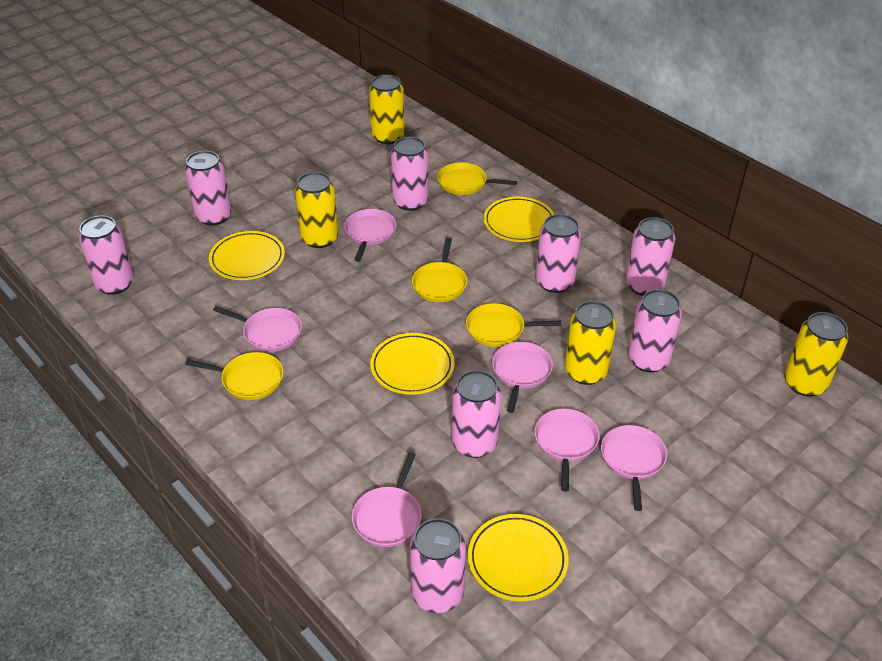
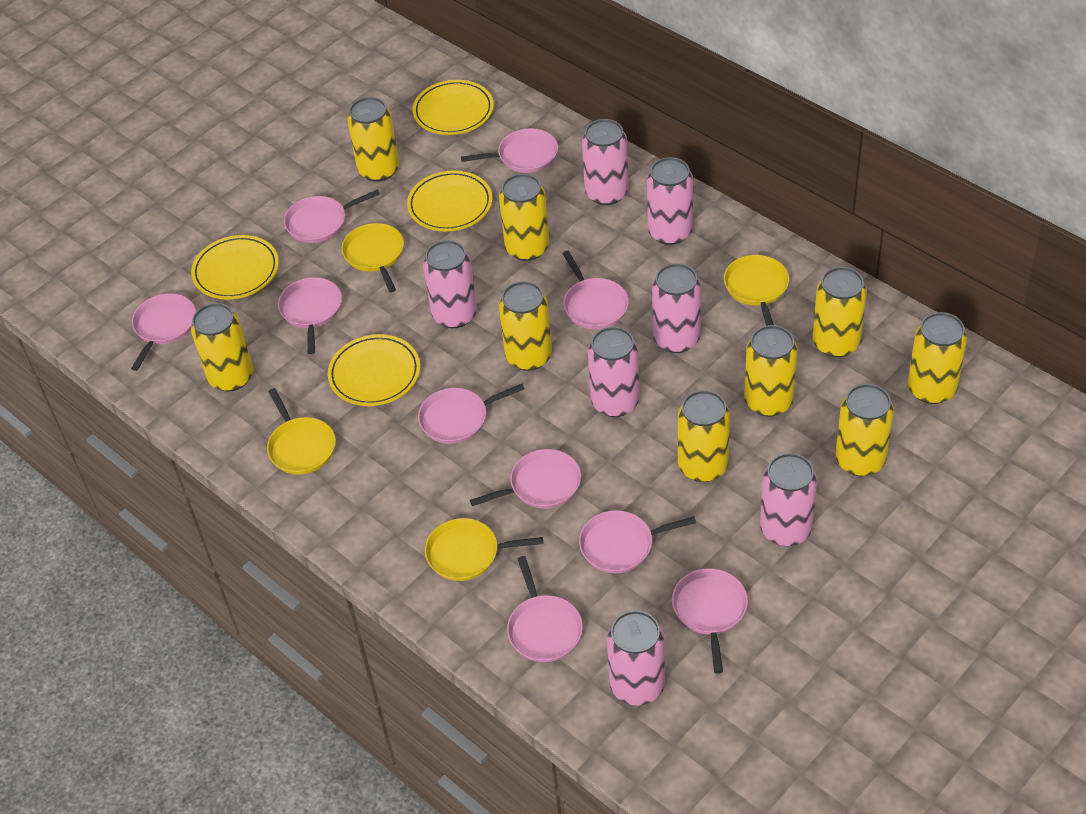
pink can: [78,215,134,295] [185,151,231,226] [391,137,428,211] [410,518,466,613] [452,370,501,458] [536,214,581,293] [626,217,675,296] [628,289,682,372] = 8 -> [423,240,477,328] [582,119,629,205] [588,327,640,417] [607,610,665,705] [647,157,693,245] [652,263,701,353] [760,453,817,546] = 7
pink pan: [213,306,302,352] [344,209,397,262] [352,452,422,547] [492,342,553,413] [534,409,600,492] [601,425,667,511] = 6 -> [131,293,196,371] [278,277,342,354] [284,190,380,243] [418,384,525,444] [461,128,558,173] [470,449,581,508] [507,556,583,662] [562,251,629,329] [579,510,696,573] [672,569,748,674] = 10
yellow can: [295,172,338,248] [369,75,405,144] [565,301,616,385] [785,312,848,396] = 4 -> [191,303,254,392] [347,97,399,182] [499,174,549,261] [499,281,552,371] [678,390,730,482] [744,325,798,416] [812,267,867,357] [835,384,894,476] [908,312,967,404] = 9

